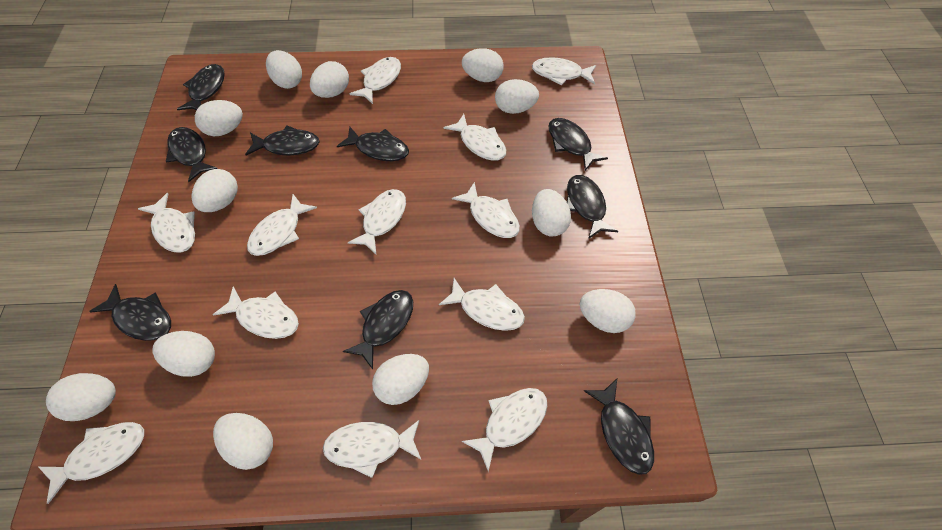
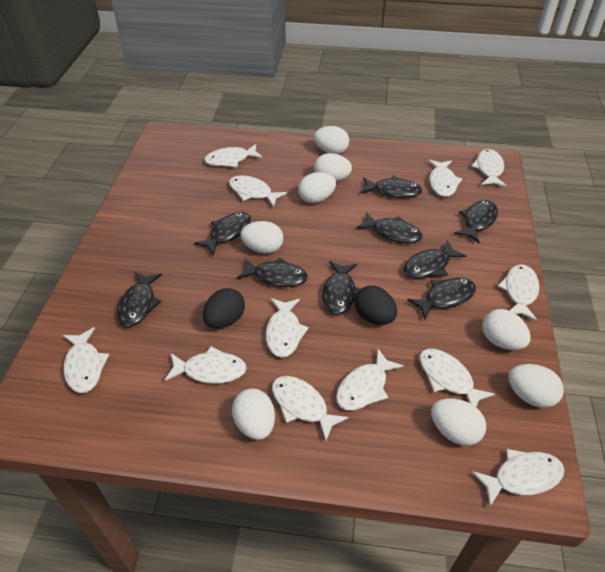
black egg: none = 0 -> [203,288,245,328] [354,285,397,325] = 2
white egg: [46,373,116,421] [152,331,215,377] [191,169,238,212] [195,100,243,136] [213,413,273,470] [266,50,302,89] [310,61,349,98] [372,354,429,405] [462,48,504,82] [495,79,539,114] [532,189,571,236] [580,289,636,333] = 12 -> [232,388,275,440] [240,221,283,254] [298,172,336,203] [314,126,349,154] [314,153,352,182] [431,398,486,446] [482,309,531,350] [508,364,564,408] = 8

